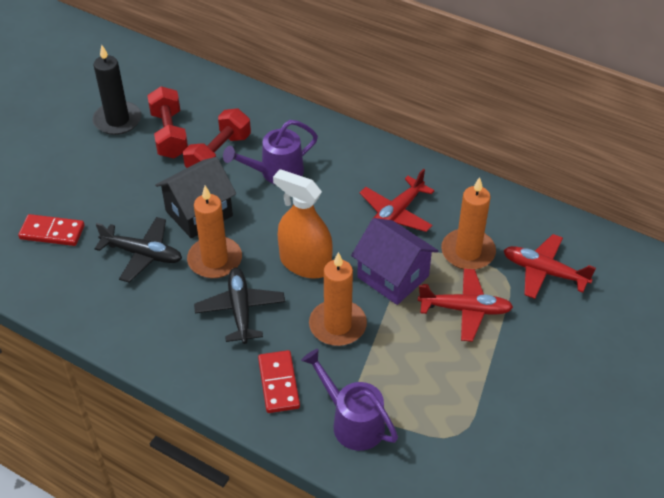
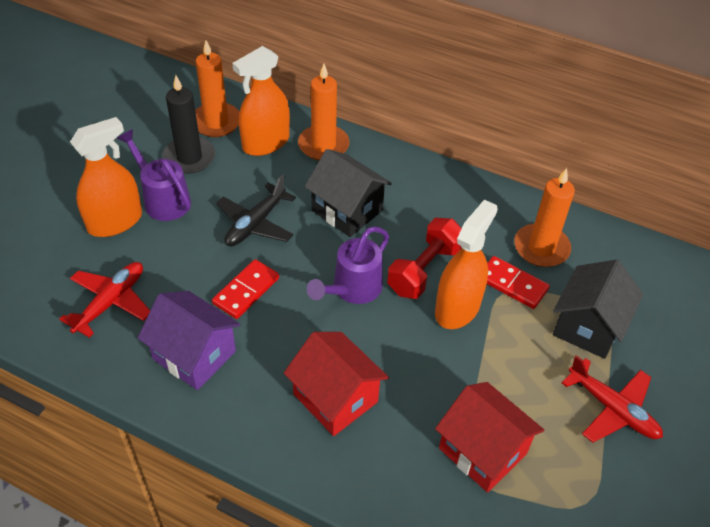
black house: [155,157,236,238] = 1 -> [304,149,392,237] [553,260,643,359] = 2
black plane: [95,217,182,282] [194,268,285,344] = 2 -> [216,174,296,246] = 1
orange spray bottle: [273,169,333,278] = 1 -> [70,117,142,237] [232,46,290,156] [435,199,498,329] = 3
red dumbbell: [147,86,188,158] [183,108,251,168] = 2 -> [387,218,462,299] = 1
red house: none = 0 -> [284,332,389,436] [435,382,544,492] = 2
red plane: [360,169,435,232] [418,269,513,342] [504,234,596,299] = 3 -> [59,262,150,338] [562,355,663,443] = 2

